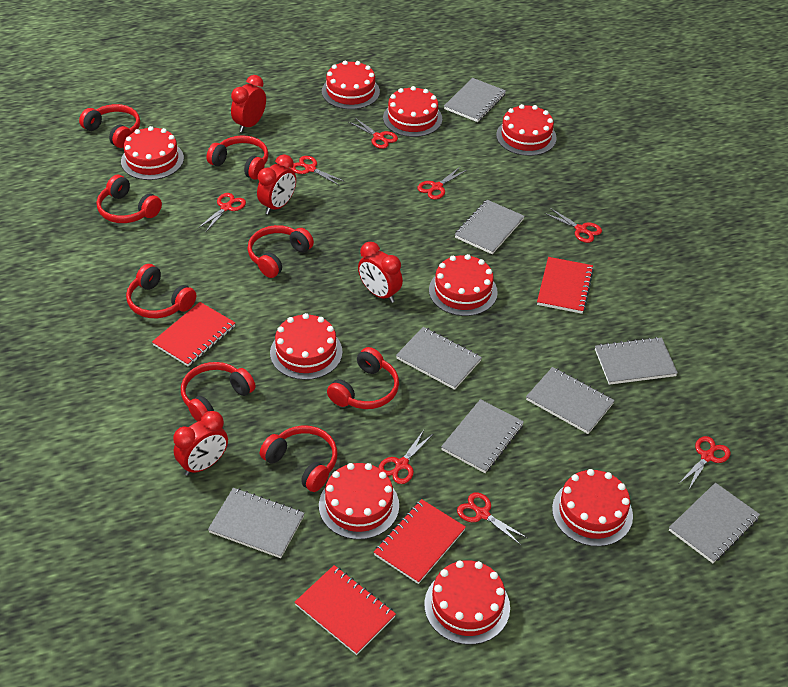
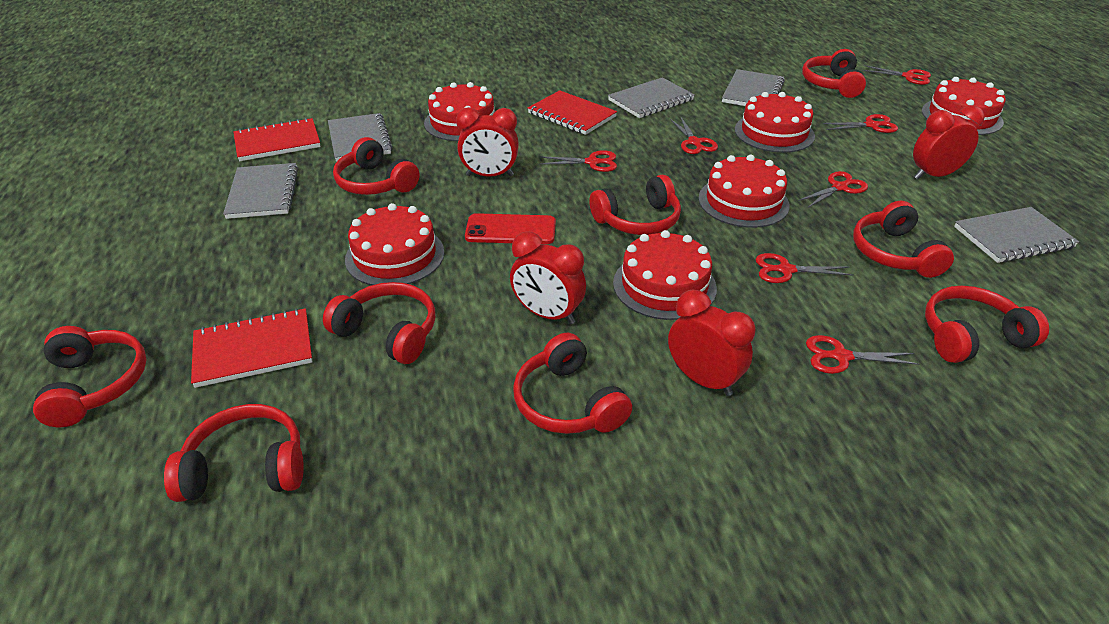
grey notebook: [208,488,304,558] [396,327,482,390] [441,399,524,473] [444,78,506,122] [455,200,525,254] [526,367,615,434] [595,337,678,385] [669,483,760,563] = 8 -> [223,163,298,219] [328,113,393,162] [608,77,695,118] [722,69,785,106] [954,207,1079,263] = 5
red cake: [121,126,184,180] [270,313,343,380] [319,463,399,540] [322,60,380,109] [383,86,442,137] [424,560,510,645] [429,254,498,316] [496,104,557,156] [552,469,633,547] = 9 -> [345,203,444,285] [424,82,496,141] [613,230,717,320] [698,155,790,228] [735,92,815,153] [922,77,1006,135] = 6
red headphones: [79,104,140,148] [97,175,162,223] [126,264,196,318] [181,362,256,422] [207,135,269,180] [247,225,314,278] [260,425,338,492] [327,347,399,409] = 8 -> [33,326,147,427] [164,404,304,502] [323,282,435,364] [333,137,420,195] [513,333,632,434] [589,175,681,235] [802,49,866,98] [853,201,954,278] [925,286,1049,363] = 9
red notebook: [152,302,235,366] [295,565,396,655] [374,499,466,584] [537,257,594,314] = 4 -> [191,308,313,388] [233,118,321,161] [528,90,617,135] = 3
red phone: none = 0 -> [465,213,556,244] = 1
red scissors: [198,193,246,233] [291,156,345,186] [349,117,398,149] [378,430,434,484] [417,166,467,199] [457,492,527,545] [544,208,602,243] [679,436,730,489] = 8 -> [540,150,617,172] [670,118,718,154] [755,253,854,283] [798,171,868,208] [806,335,919,374] [822,114,898,133] [862,65,931,85] = 7

